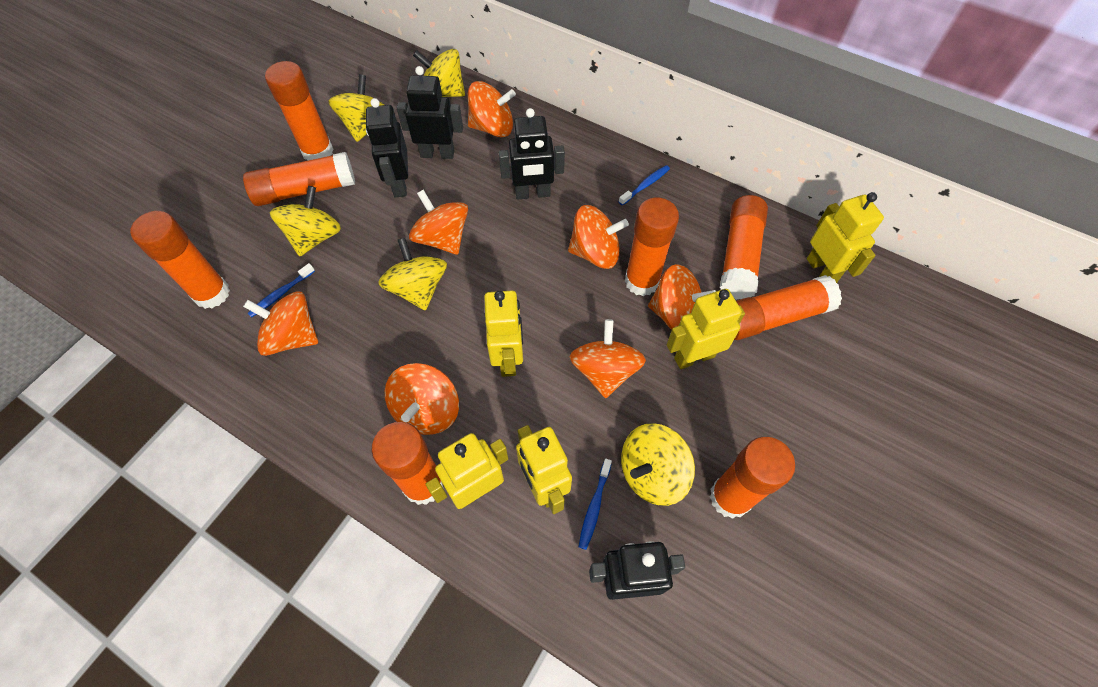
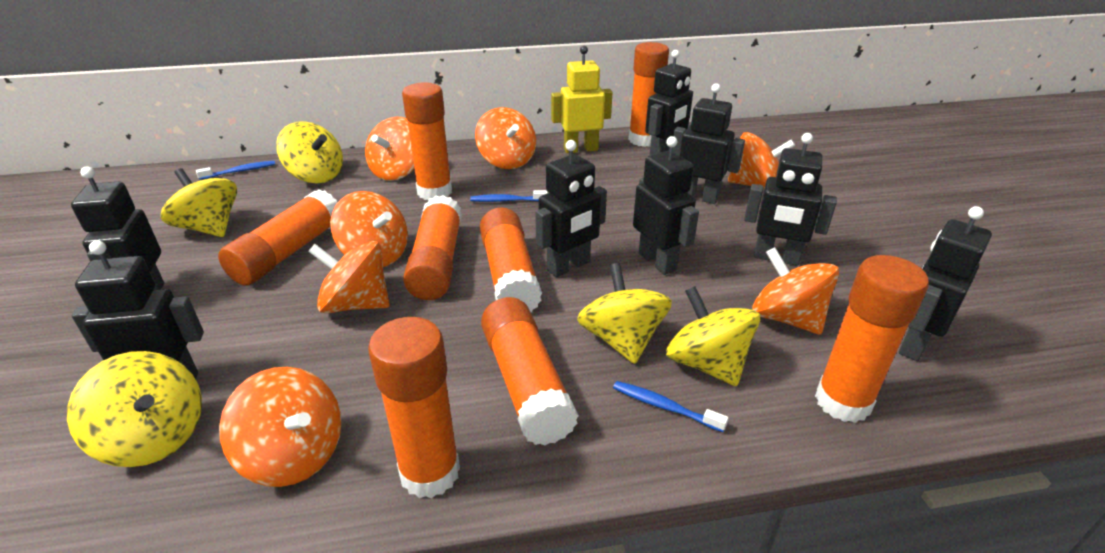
black robot: [366,98,408,197] [397,66,463,159] [499,108,565,199] [589,541,685,600] = 4 -> [71,167,164,290] [72,240,204,379] [535,140,607,277] [633,136,699,275] [645,50,693,155] [673,83,745,204] [744,133,837,266] [899,206,992,361] = 8
yellow robot: [426,433,508,509] [484,291,523,377] [516,425,572,514] [667,289,745,369] [807,192,884,283] = 5 -> [551,46,613,153] = 1

